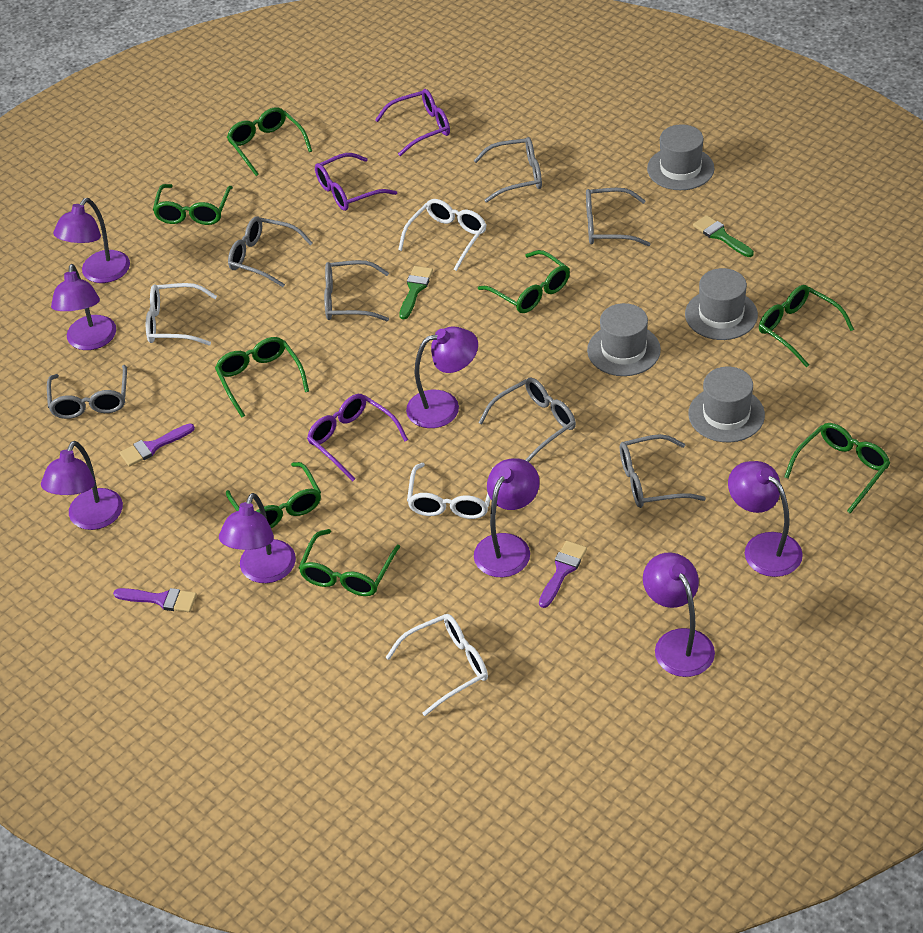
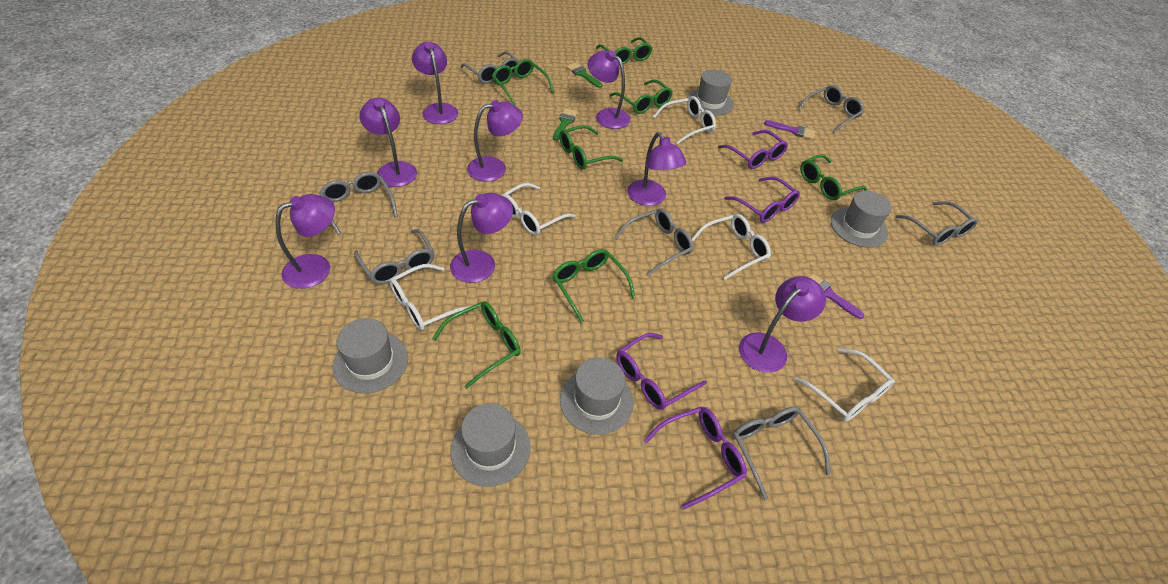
green glasses: [153,184,233,225] [215,337,309,417] [226,462,321,528] [227,107,312,176] [299,529,400,596] [478,250,570,313] [759,285,854,367] [784,423,890,514] = 8 -> [432,301,521,388] [492,59,554,105] [552,249,635,322] [559,125,623,169] [596,37,653,64] [610,80,673,114] [800,154,867,200] = 7
grey hat: [587,303,661,376] [647,124,714,190] [685,268,758,340] [688,366,765,443] = 4 -> [333,318,408,394] [450,403,531,487] [560,357,634,435] [688,70,734,116] [831,191,892,248] = 5
purple brush: [113,588,197,612] [120,423,195,467] [539,541,587,608] = 3 -> [764,120,816,140] [809,274,864,319] = 2
purple glasses: [307,394,408,482] [315,153,397,211] [375,89,450,156] = 3 -> [616,333,707,410] [644,407,747,509] [718,130,788,169] [724,176,800,223] = 4
white glasses: [146,283,217,346] [386,614,488,716] [398,199,486,271] [407,463,494,519] = 4 -> [389,264,475,331] [501,183,576,235] [653,96,716,144] [692,214,771,280] [795,348,895,422] = 5

